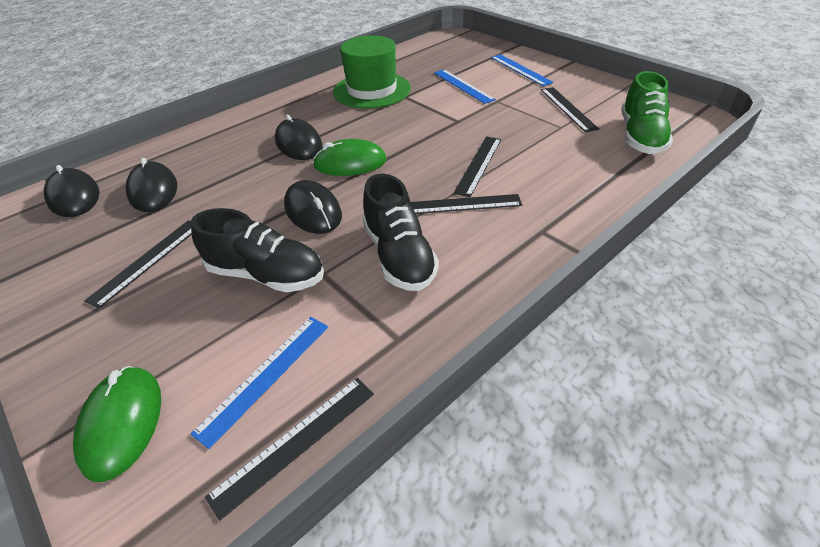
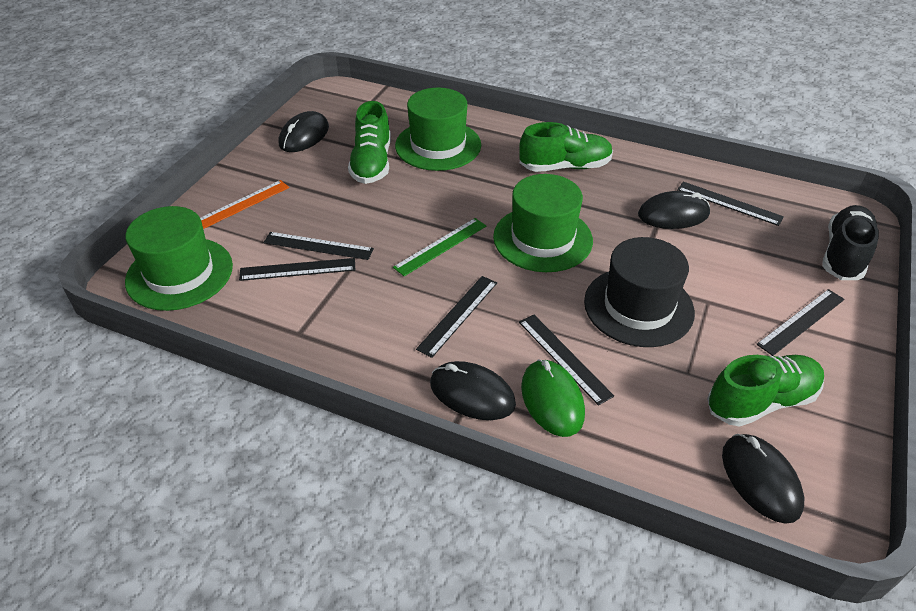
black hat: none = 0 -> [584,237,695,347] = 1
black ruler: [84,220,192,309] [205,378,374,521] [411,194,522,214] [453,136,501,197] [541,87,599,132] = 5 -> [239,258,355,281] [263,232,374,260] [416,276,497,358] [519,315,614,406] [677,182,784,226] [756,289,845,356] = 6
black shoe: [191,208,324,292] [363,173,439,291] = 2 -> [822,205,879,280] = 1
blue ruler: [191,317,328,449] [434,69,496,104] [491,54,554,86] = 3 -> none = 0
green hat: [333,35,411,109] = 1 -> [125,206,233,311] [395,88,481,171] [493,174,593,272] = 3
green mouse: [73,366,161,482] [313,139,387,176] = 2 -> [521,359,585,437] = 1
green ruler: none = 0 -> [393,218,486,276] = 1
green shoe: [621,71,673,154] = 1 -> [348,101,391,184] [519,122,613,172] [707,355,824,427] = 3
orange ruler: none = 0 -> [200,180,289,229] = 1

